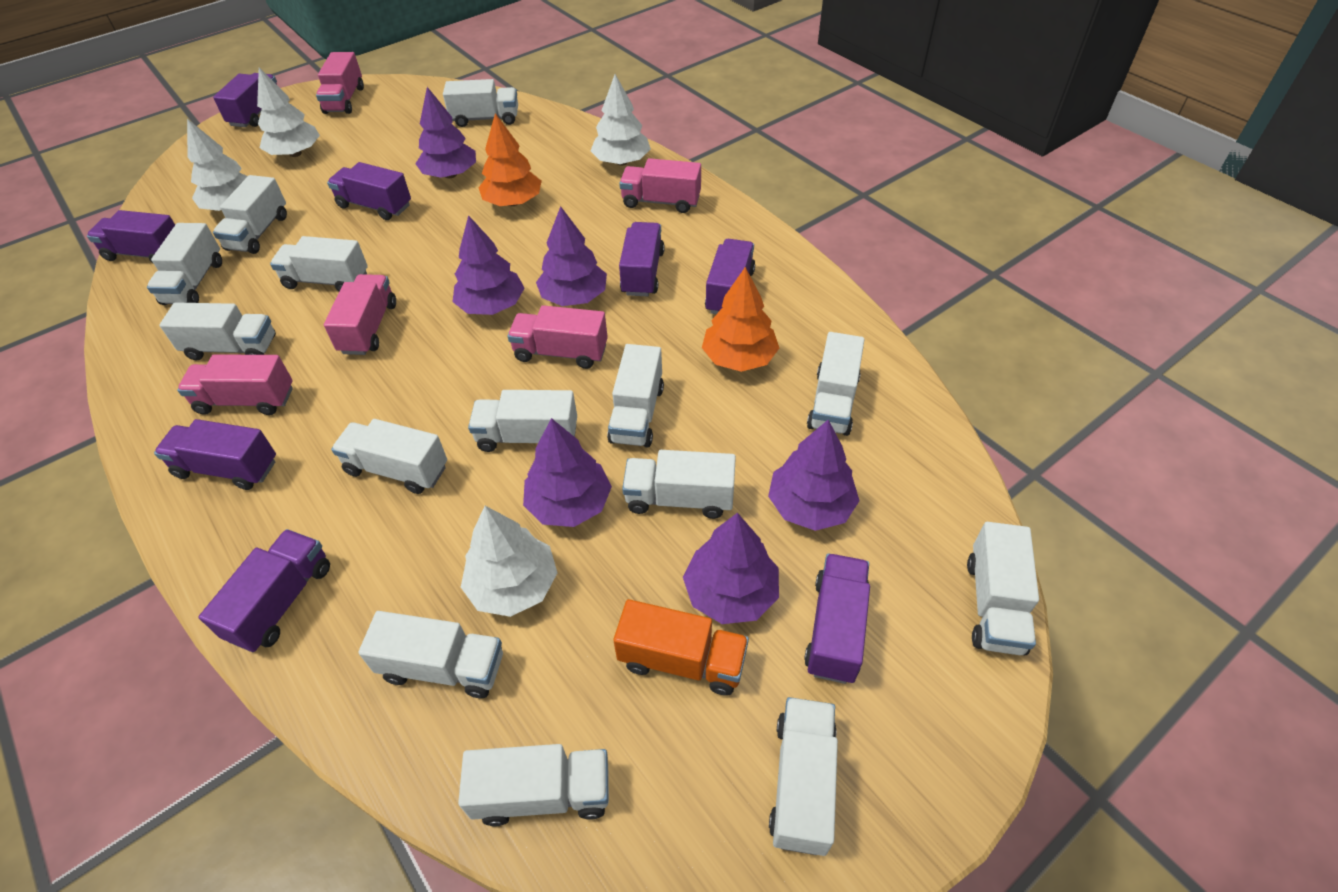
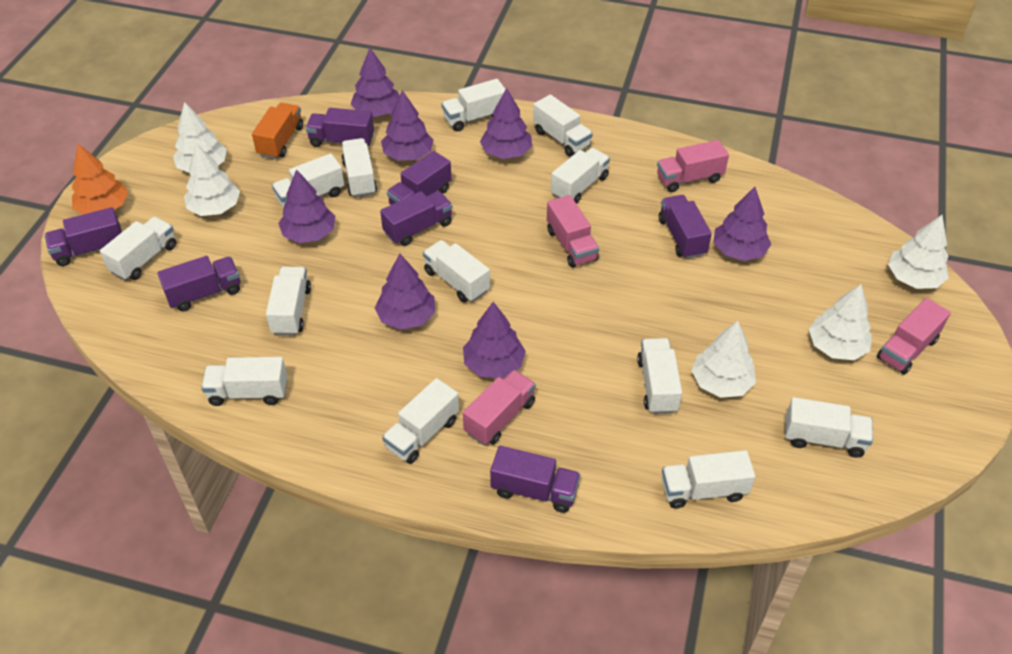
orange tree: [479,113,542,206] [702,267,779,372] = 2 -> [71,144,128,215] = 1
pink truck: [177,354,293,415] [316,52,364,114] [324,274,396,355] [507,305,608,369] [619,158,701,213] = 5 -> [463,370,536,445] [547,195,599,268] [657,140,729,192] [877,298,951,375] = 4
purple tree: [416,87,476,178] [453,215,524,315] [523,418,612,527] [536,206,607,306] [683,513,779,624] [768,420,860,531] = 6 -> [278,169,335,243] [351,48,399,117] [375,254,435,330] [381,90,433,161] [463,302,526,378] [480,88,532,159] [713,187,771,261] = 7
purple truck: [87,210,175,263] [154,419,276,490] [198,529,330,652] [213,73,277,127] [327,162,411,220] [619,222,665,296] [705,239,755,314] [804,553,870,684] = 8 -> [45,207,122,266] [157,256,240,312] [306,108,374,147] [380,191,453,246] [387,151,452,205] [490,446,580,513] [659,195,712,259] = 7
white tree: [187,119,248,211] [257,68,320,157] [461,506,557,617] [590,74,651,165] = 4 -> [173,102,227,173] [184,143,240,216] [691,321,756,398] [809,284,872,360] [888,215,949,289] = 5
white truck: [147,223,222,305] [159,302,276,360] [213,175,287,254] [270,236,368,291] [331,419,447,494] [358,611,503,698] [443,79,518,127] [458,744,609,826] [468,390,577,452] [607,344,664,447] [622,450,736,519] [769,697,838,856] [807,332,865,436] [967,522,1039,655] = 14 -> [100,217,176,281] [201,357,287,406] [266,267,311,336] [272,154,345,208] [341,138,377,198] [382,378,459,464] [423,240,490,303] [441,79,506,131] [533,95,593,157] [551,148,610,204] [637,338,682,414] [662,450,755,509] [785,397,873,458] = 13

